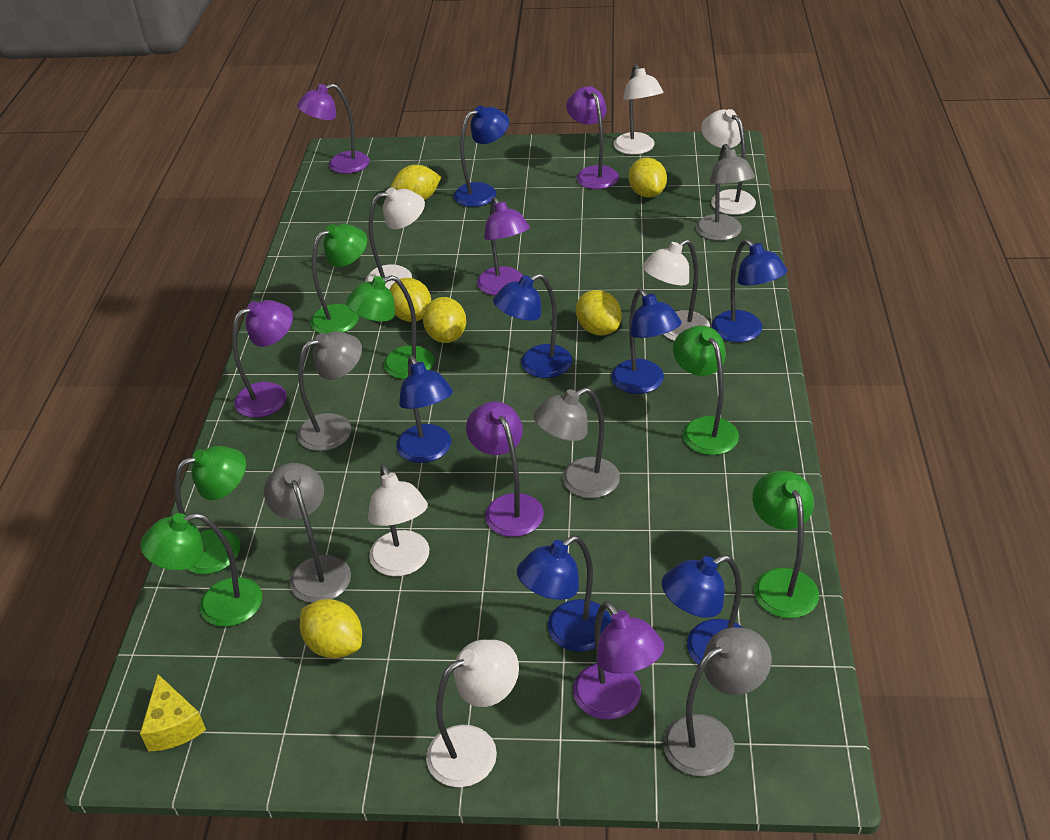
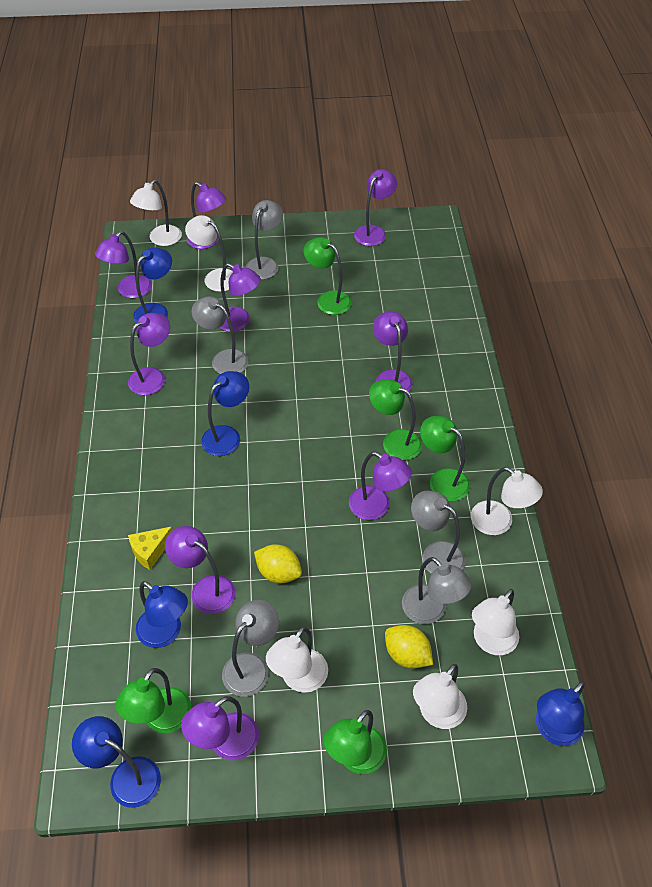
blue lamp: [396,356,453,463] [453,105,509,207] [493,273,572,378] [517,536,612,652] [611,289,682,394] [662,555,743,665] [712,239,787,342] = 7 -> [72,716,161,808] [133,247,172,323] [136,581,188,648] [201,371,249,456] [536,682,585,746] = 5
green lamp: [140,513,262,627] [175,446,246,574] [310,224,367,334] [346,275,434,379] [673,326,739,455] [752,471,819,618] = 6 -> [115,668,191,733] [303,237,352,315] [323,710,387,774] [369,379,422,460] [420,416,470,502] = 5
purple lamp: [232,300,293,418] [297,83,370,174] [466,402,544,537] [477,197,530,295] [566,86,619,189] [573,601,664,720] = 6 -> [95,231,152,298] [128,313,170,395] [165,526,236,614] [181,696,259,761] [186,182,226,249] [220,263,261,332] [349,452,412,520] [354,169,397,246] [373,312,413,395] = 9
yellow lemon: [300,599,362,658] [389,278,431,322] [390,165,441,200] [423,297,466,343] [576,290,622,335] [629,158,667,198] = 6 -> [254,544,302,583] [385,625,433,669] = 2

